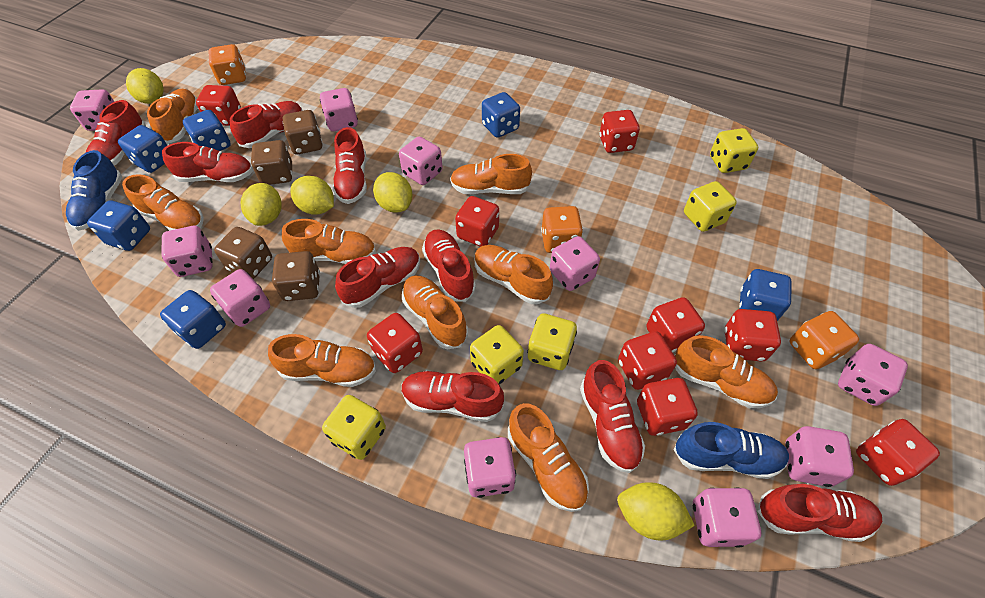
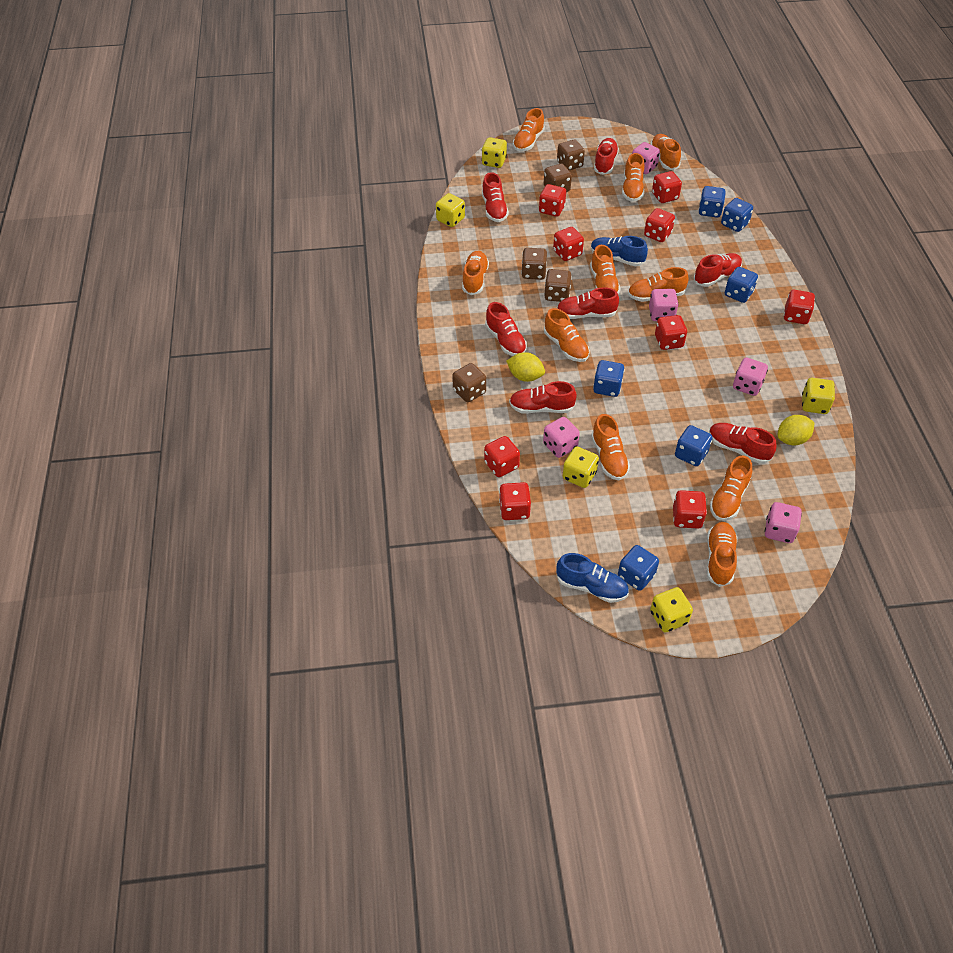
brown dice: [214,227,272,279] [251,140,292,185] [272,251,320,301] [283,110,323,154] = 4 -> [452,363,486,402] [521,248,547,280] [544,164,572,192] [545,269,572,302] [557,140,585,170] = 5
orange dice: [209,44,246,85] [541,206,583,253] [790,311,859,369] = 3 -> none = 0
orange shoe: [122,174,204,231] [147,89,198,144] [268,334,376,387] [282,219,376,264] [402,275,468,349] [450,154,532,194] [475,245,553,304] [508,403,589,512] [674,335,778,408] = 9 -> [462,251,489,295] [513,108,545,152] [544,308,590,362] [590,245,620,294] [591,414,630,480] [622,153,644,202] [628,267,689,302] [650,134,681,170] [707,522,737,587] [710,455,752,521] = 10
pink dice: [70,89,115,131] [161,226,213,277] [210,269,270,327] [320,88,358,131] [399,137,443,185] [464,437,516,498] [550,236,600,291] [693,487,761,548] [785,426,854,487] [838,344,908,406] = 10 -> [543,417,580,458] [632,142,660,174] [649,289,679,321] [733,357,768,396] [764,502,802,543] = 5
red shoe: [86,100,146,166] [162,142,253,182] [230,101,303,148] [333,127,367,204] [335,247,420,308] [401,371,504,422] [422,229,476,302] [580,360,645,473] [757,484,882,542] = 9 -> [482,172,509,222] [485,302,527,356] [509,381,577,414] [557,287,619,319] [594,138,619,175] [694,253,742,287] [709,423,777,464] = 7
yellow lemon: [126,68,164,104] [241,183,282,226] [290,176,334,215] [373,172,413,213] [617,482,695,540] = 5 -> [506,352,545,382] [778,415,814,445] = 2

